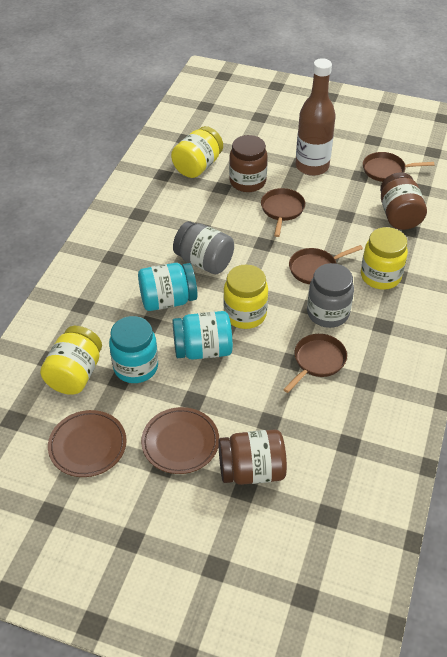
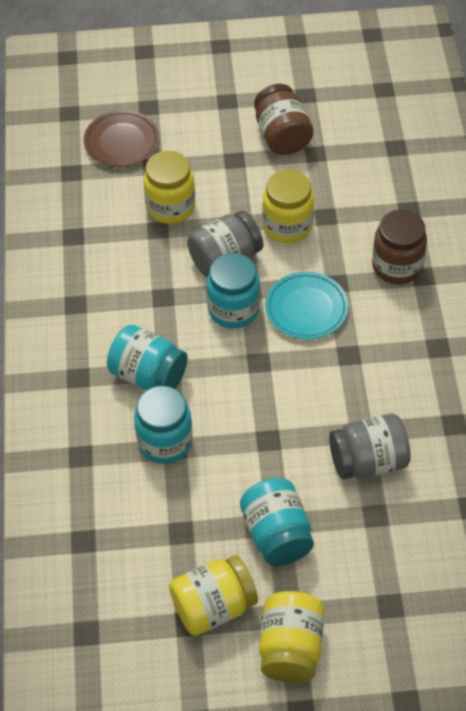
brown bottle: [296,58,336,176] = 1 -> none = 0
brown jar: [218,429,287,485] [229,135,268,192] [380,172,427,230] = 3 -> [254,84,313,155] [372,210,427,284] = 2
brown pan: [261,188,305,237] [283,334,347,393] [289,245,363,284] [363,152,434,182] = 4 -> none = 0
brown plate: [48,410,127,477] [141,407,219,474] = 2 -> [84,110,159,167] = 1
turquoise jar: [109,316,158,383] [138,263,197,311] [172,311,233,360] = 3 -> [107,325,188,390] [134,386,192,464] [207,253,260,329] [240,478,314,566] = 4
turquoise plate: none = 0 -> [265,272,348,339] = 1

